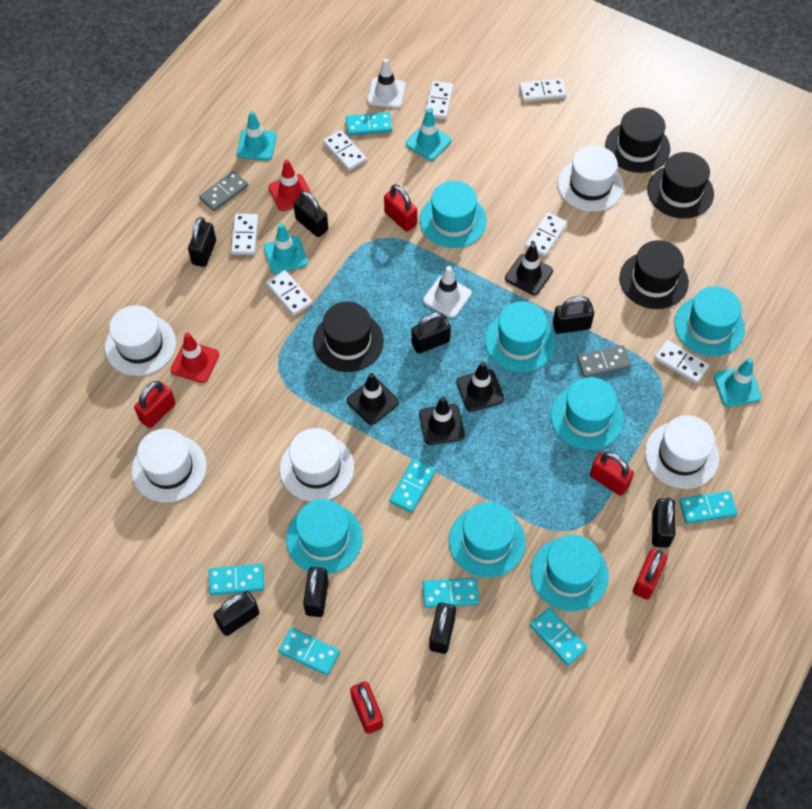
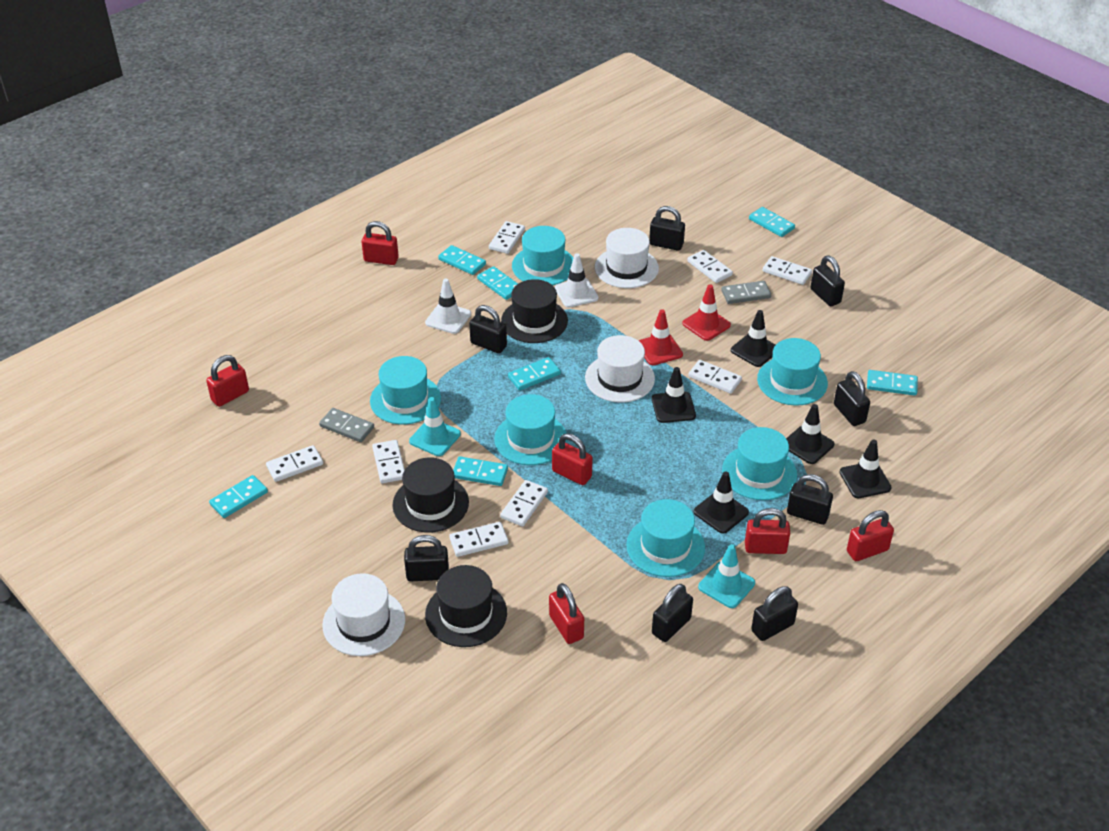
black hat: [313,302,384,372] [605,107,670,173] [620,240,689,309] [648,152,714,219] = 4 -> [392,457,469,532] [425,565,507,647] [501,279,568,343] = 3
black traffic cone: [347,373,399,425] [419,397,465,445] [456,362,504,412] [505,243,553,295] = 4 -> [652,367,696,423] [694,471,749,533] [731,310,776,367] [786,404,834,464] [839,439,892,498] = 5
red padlock: [134,381,176,428] [350,681,383,734] [384,184,417,232] [590,452,634,496] [633,549,667,599] = 5 -> [206,355,249,407] [362,221,399,265] [549,583,584,644] [552,433,593,485] [745,508,790,554] [847,510,894,561] = 6
turquoise hat: [286,499,363,574] [420,181,487,248] [449,502,526,578] [485,302,555,372] [531,535,609,611] [551,377,624,450] [674,286,745,356] = 7 -> [370,356,441,425] [494,394,567,465] [512,226,573,285] [626,499,705,577] [722,427,797,500] [757,338,828,406] = 6
turquoise traffic cone: [237,111,277,161] [264,223,308,274] [406,108,452,161] [714,358,762,407] = 4 -> [409,397,461,456] [698,544,755,608] = 2
white domino: [231,214,258,255] [266,270,312,316] [323,130,367,171] [425,81,454,120] [519,78,566,102] [525,213,567,257] [654,340,709,384] = 7 -> [266,445,323,482] [372,440,405,483] [449,522,508,557] [489,221,525,254] [500,480,548,526] [687,250,733,283] [688,360,742,394] [763,256,812,285] = 8
white hat: [105,305,176,376] [132,429,207,502] [280,428,354,501] [558,145,624,212] [645,415,719,489] = 5 -> [322,573,405,656] [585,335,655,402] [595,228,659,288] = 3

